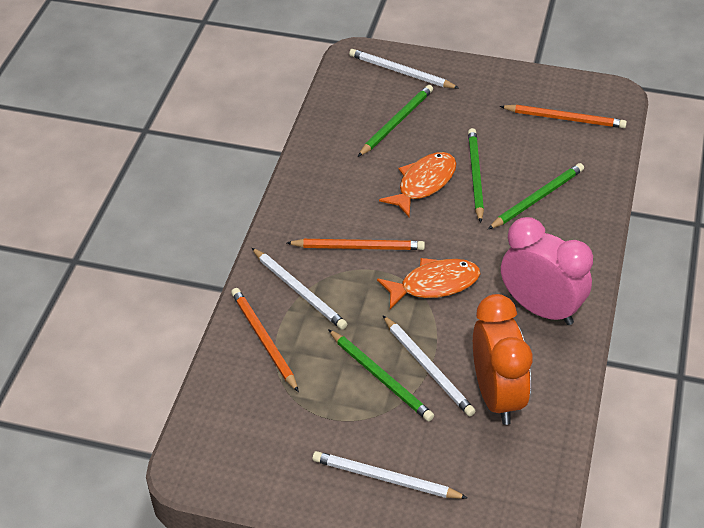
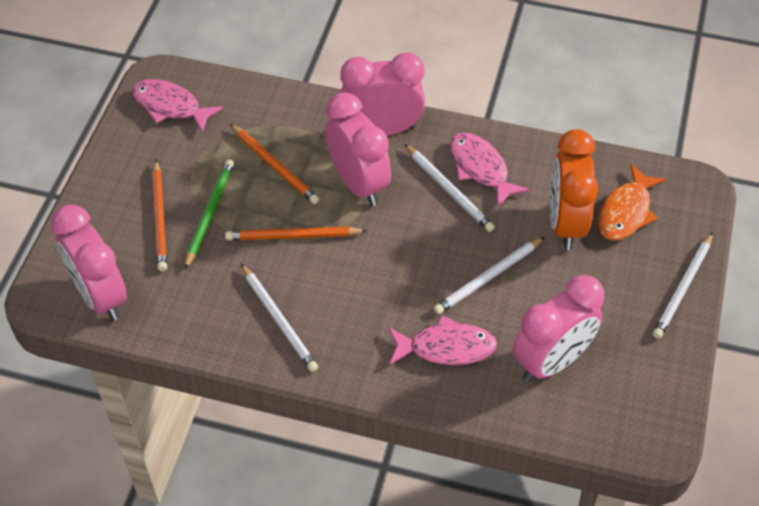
green pencil: [328,329,434,421] [358,85,433,157] [468,128,484,223] [488,163,584,229] = 4 -> [185,159,234,269] = 1
orange fish: [377,258,480,309] [379,152,457,217] = 2 -> [597,164,666,240] = 1
pink clock: [501,217,593,325] = 1 -> [51,205,127,321] [325,92,391,206] [340,52,425,136] [513,275,605,382] = 4
pink fish: none = 0 -> [132,79,223,133] [389,316,497,365] [450,132,529,207] = 3

